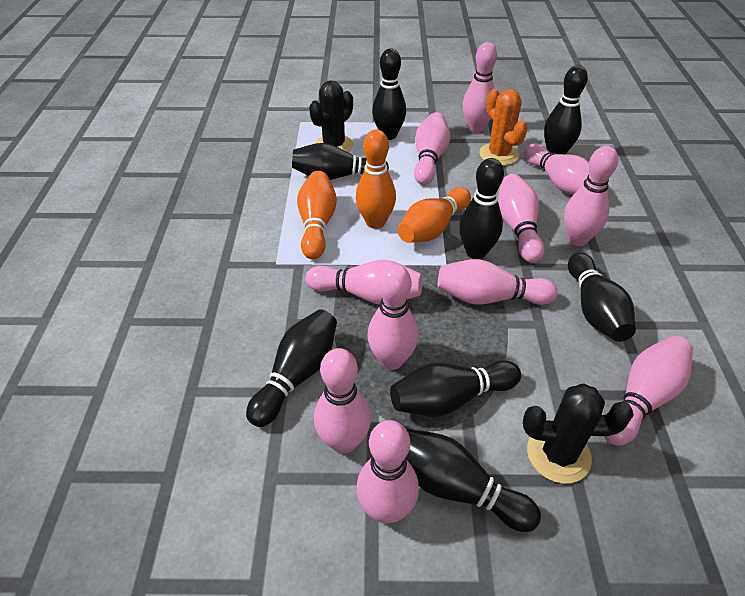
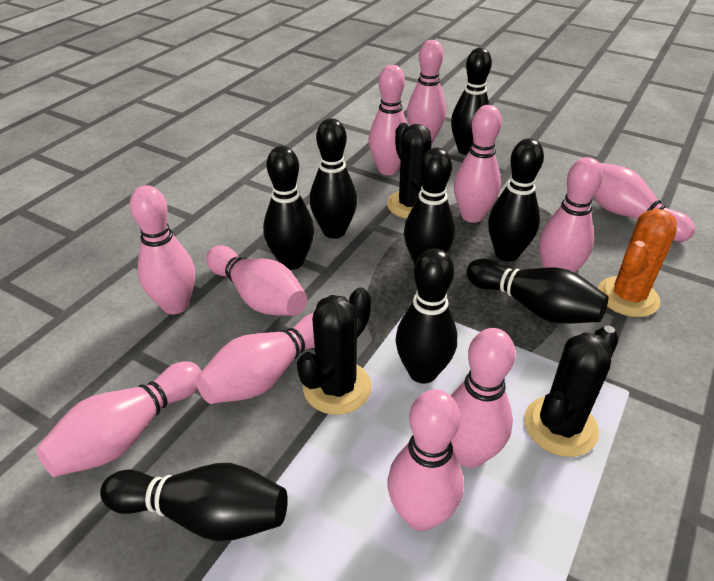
black cactus: [309,81,353,152] [523,384,634,484] = 2 -> [297,287,372,415] [387,123,432,219] [524,325,619,457] = 3
orange bowling pin: [297,171,337,259] [356,129,396,229] [398,187,471,243] = 3 -> none = 0

